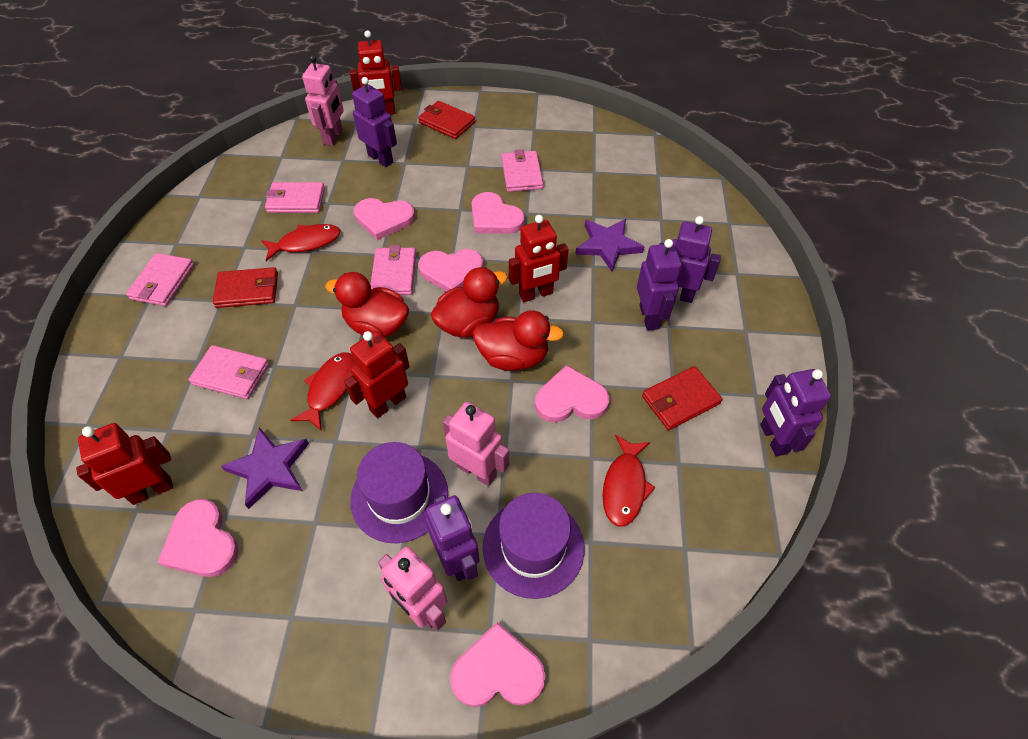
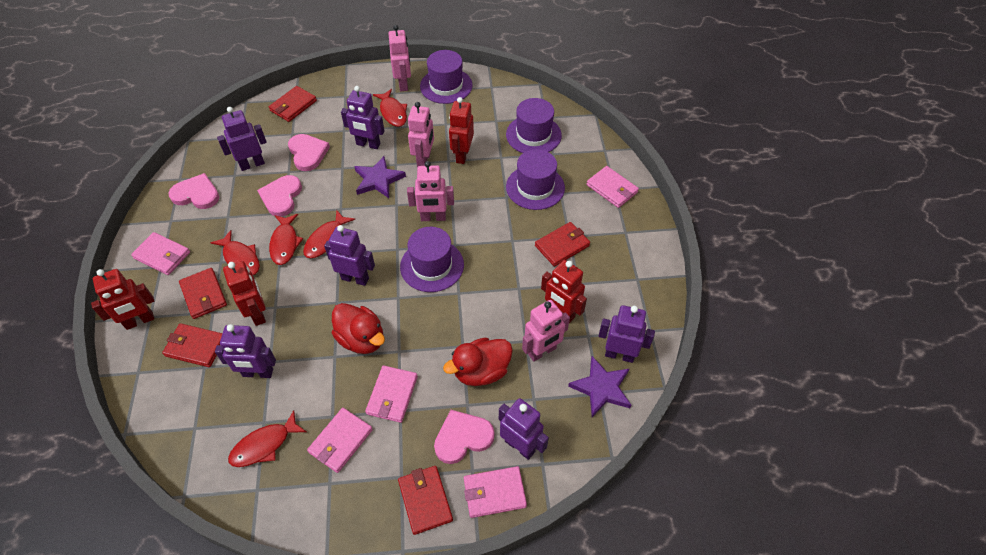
pink heart: [158,499,239,577] [354,198,415,240] [418,249,484,292] [450,622,546,707] [472,192,525,234] [535,365,609,423] = 6 -> [168,173,219,209] [257,175,302,217] [288,134,330,171] [434,410,495,464] = 4
pink robot: [302,55,344,146] [378,546,447,631] [443,402,509,486] = 3 -> [388,25,411,91] [407,161,454,221] [408,102,434,168] [522,300,570,362] = 4
purple hat: [350,442,448,543] [483,493,584,599] = 2 -> [400,227,464,292] [420,50,473,104] [506,98,562,153] [506,149,565,210] = 4
purple robot: [352,77,397,167] [425,495,480,581] [637,239,682,330] [659,216,721,303] [760,369,831,456] = 5 -> [215,324,276,378] [217,107,267,171] [324,225,375,286] [341,86,384,149] [499,398,549,460] [599,305,655,363] = 6
red duck: [325,272,409,338] [431,267,508,338] [473,310,564,371] = 3 -> [332,303,385,354] [443,338,513,386] = 2
red fish: [261,224,340,261] [291,352,355,431] [602,435,656,527] = 3 -> [211,230,260,275] [228,410,306,467] [269,214,303,265] [303,210,355,258] [373,89,407,127] = 5
red wallet: [213,267,278,308] [418,101,475,139] [642,366,722,430] = 3 -> [162,323,223,367] [179,268,227,319] [269,86,317,122] [398,466,453,535] [535,222,590,267] = 5

